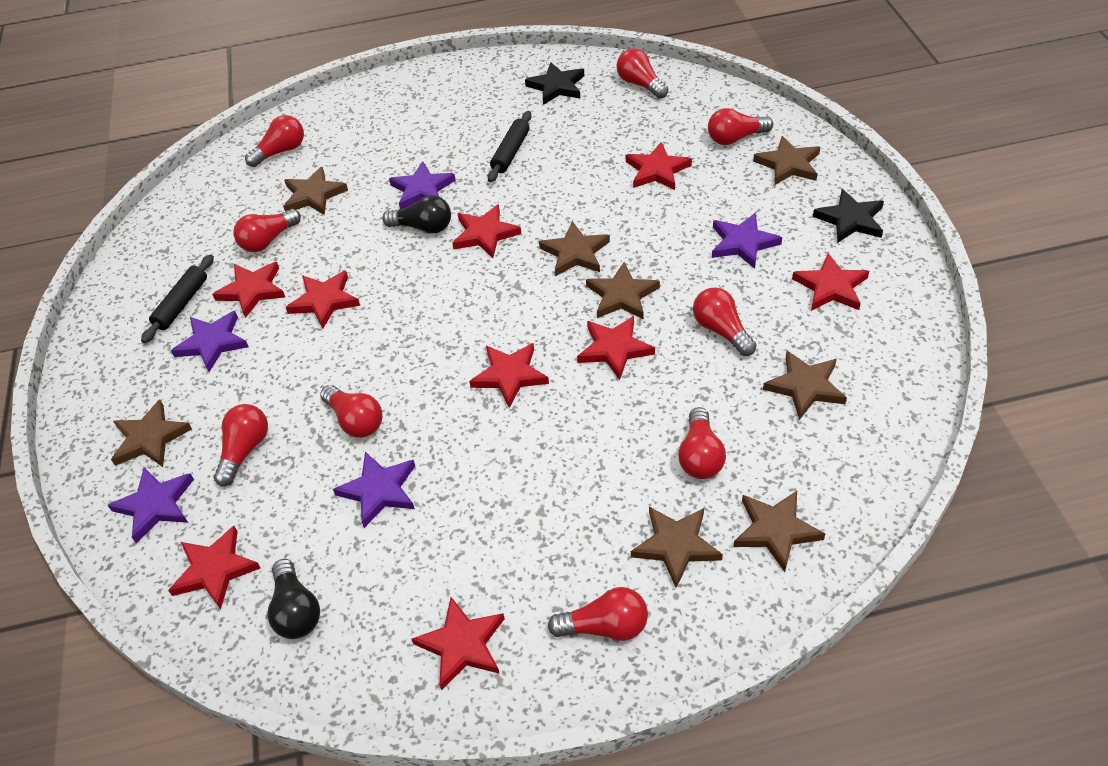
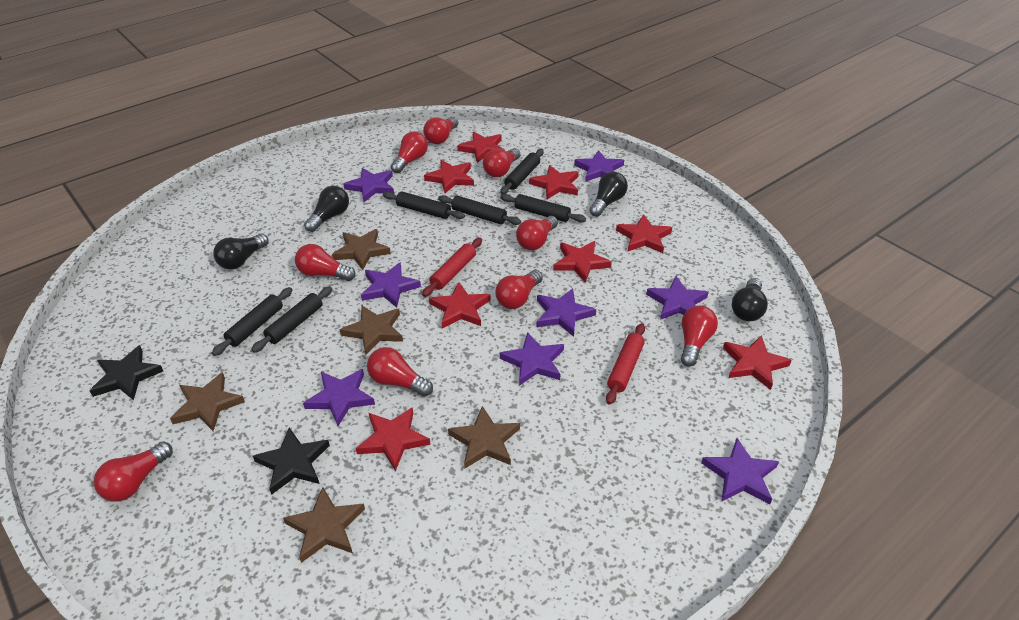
black light bulb: [267,559,320,639] [382,195,451,234] = 2 -> [213,233,269,270] [304,186,349,232] [589,172,628,217] [732,278,768,321] = 4
black rolling pin: [141,254,214,343] [487,111,532,182] = 2 -> [212,287,293,356] [251,286,332,353] [383,191,465,219] [438,195,521,225] [500,149,544,194] [500,194,586,222] = 6
brown star: [111,400,192,467] [283,167,348,215] [539,221,610,276] [586,262,660,320] [631,507,723,588] [733,491,825,572] [753,136,820,185] [763,351,847,420] = 8 -> [170,372,245,431] [283,487,365,563] [332,229,391,270] [340,306,403,355] [448,406,520,468] = 5
purple star: [107,467,194,543] [171,311,249,372] [333,452,415,528] [389,161,456,209] [712,213,782,269] = 5 -> [303,369,375,426] [343,168,394,202] [361,262,421,308] [500,332,564,386] [537,288,596,337] [574,150,624,182] [646,276,709,320] [701,438,779,504] = 8
red rolling pin: none = 0 -> [422,238,482,297] [606,323,645,405] = 2
red star: [168,526,260,610] [212,262,285,318] [286,271,360,328] [412,597,505,690] [452,204,521,258] [469,343,549,408] [577,316,655,380] [626,142,692,190] [792,253,869,311] = 9 -> [356,407,431,472] [424,160,474,193] [429,282,491,328] [457,132,505,163] [529,165,578,199] [553,241,612,283] [616,214,672,253] [723,335,792,390] = 8

